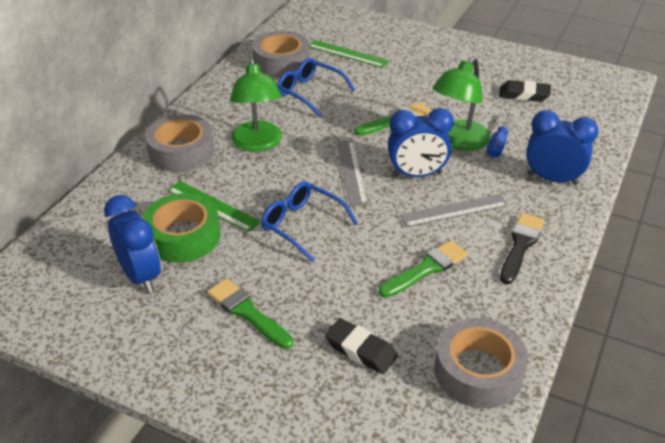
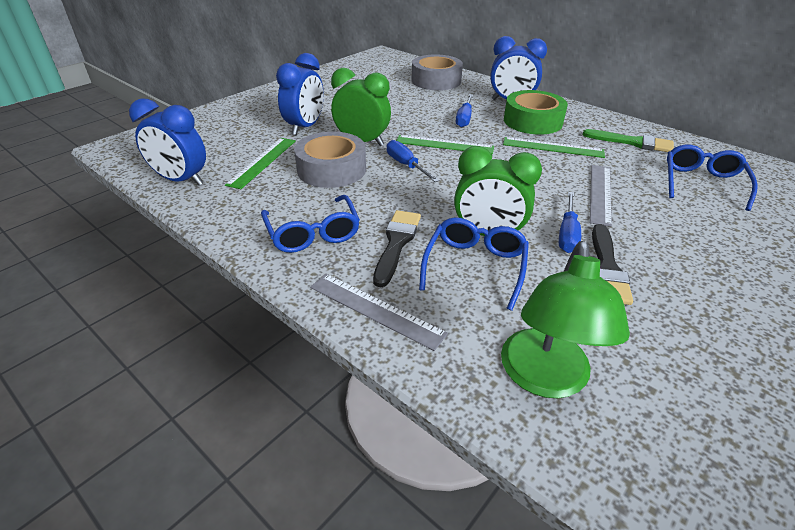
black brush: [500,213,545,284] = 1 -> [373,210,421,287] [592,224,633,305] = 2
black eraser: [325,318,398,374] [499,80,551,102] = 2 -> none = 0
blue glasses: [261,181,358,262] [277,58,355,117] = 2 -> [261,195,360,253] [419,217,529,311] [667,145,758,211] = 3
blue screwdriver: [487,111,514,158] = 1 -> [387,140,440,182] [456,94,473,128] [559,192,581,253] = 3
green brush: [207,278,294,349] [354,102,432,136] [379,240,468,298] = 3 -> [583,129,674,152] = 1
green clock: none = 0 -> [331,68,391,146] [454,146,542,236] = 2
green lamp: [230,58,282,152] [433,57,491,151] = 2 -> [501,241,630,398] = 1
green ruler: [167,181,261,232] [309,40,389,68] = 2 -> [225,138,296,189] [396,135,494,154] [503,137,605,158] = 3
grey tape: [145,114,214,172] [252,31,310,77] [435,318,528,408] = 3 -> [294,132,366,188] [412,54,463,90] = 2

